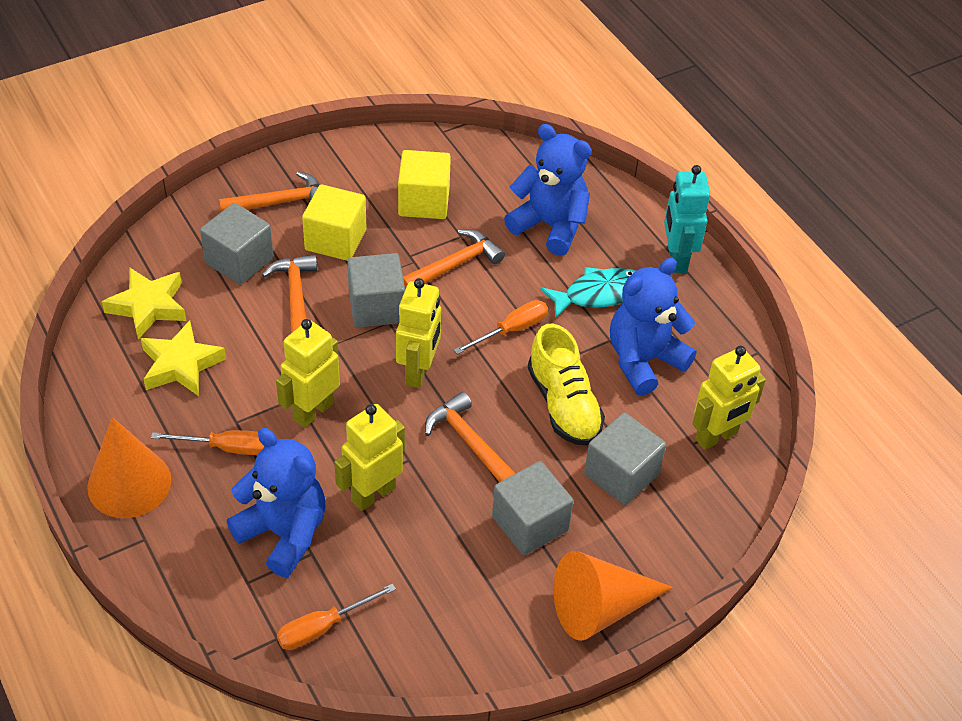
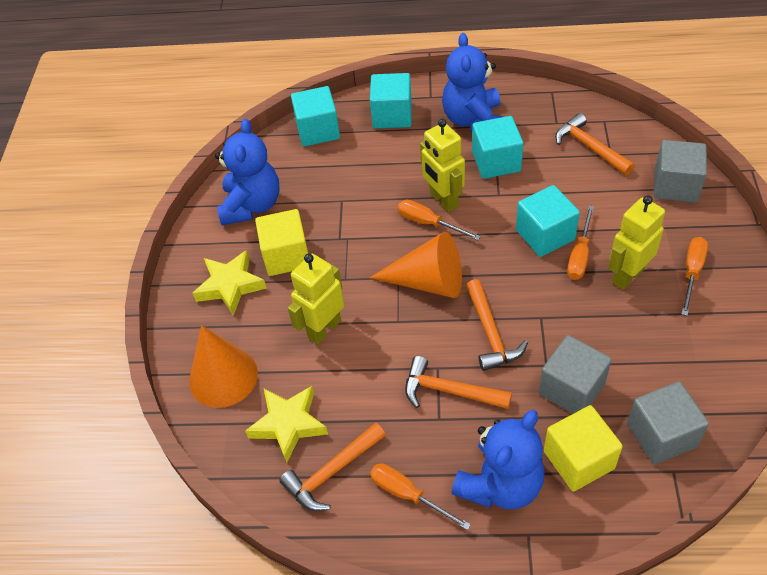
grey cube: [200,203,274,285] [347,253,405,328] [492,461,573,555] [584,413,666,505] = 4 -> [539,335,612,414] [627,382,709,465] [654,140,707,203] = 3
orange screwdriver: [151,430,265,455] [277,583,396,650] [454,300,548,355] = 3 -> [370,463,471,530] [398,200,481,240] [567,205,594,280] [681,237,708,316] = 4
turquoise cube: none = 0 -> [291,86,340,147] [370,73,412,128] [472,116,523,179] [516,185,580,257] = 4
turquoise fish: [540,267,635,319] = 1 -> none = 0
turquoise robot: [664,165,710,273] = 1 -> none = 0
yellow robot: [276,319,340,428] [334,404,405,511] [396,278,441,388] [692,346,766,450] = 4 -> [288,254,344,344] [420,119,465,212] [608,195,665,290] = 3
yellow shoe: [528,324,605,446] = 1 -> none = 0

